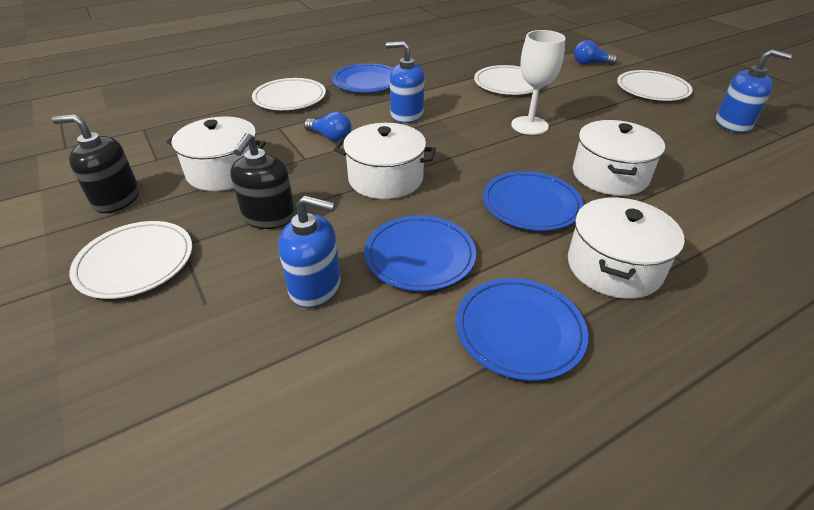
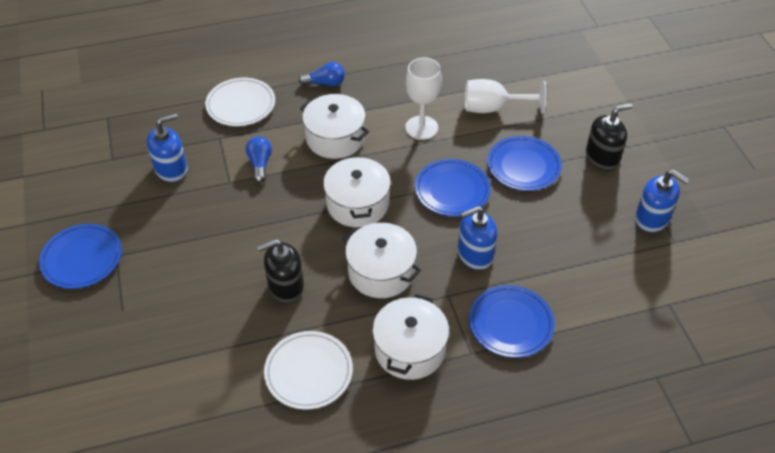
white goblet: [511,30,565,135] = 1 -> [405,58,442,140] [465,79,547,114] = 2
white plate: [69,221,192,299] [252,78,326,110] [474,65,541,95] [617,70,693,101] = 4 -> [205,78,275,126] [264,331,353,409] = 2

